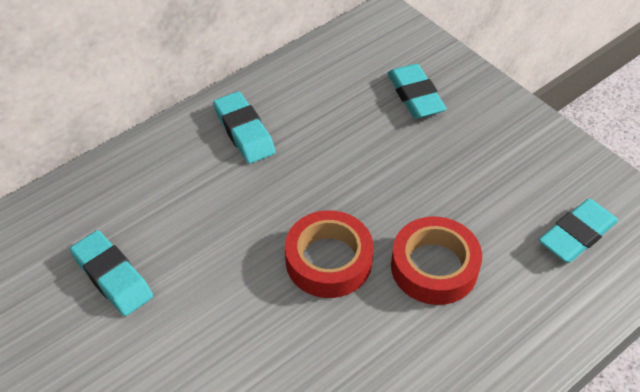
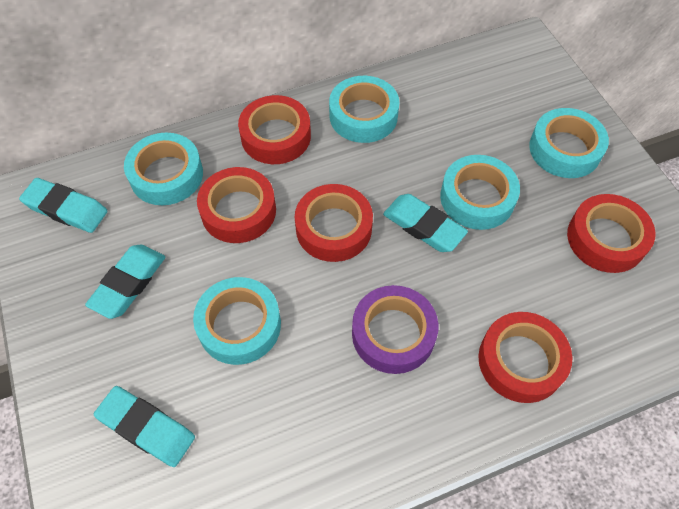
purple tape: none = 0 -> [352,285,438,374] = 1
red tape: [285,210,373,298] [391,216,482,305] = 2 -> [197,167,276,243] [238,95,311,164] [295,184,373,262] [478,312,572,403] [567,194,655,273] = 5
turquoise tape: none = 0 -> [124,133,203,205] [193,277,281,365] [329,76,400,143] [440,155,520,230] [529,108,609,178] = 5

